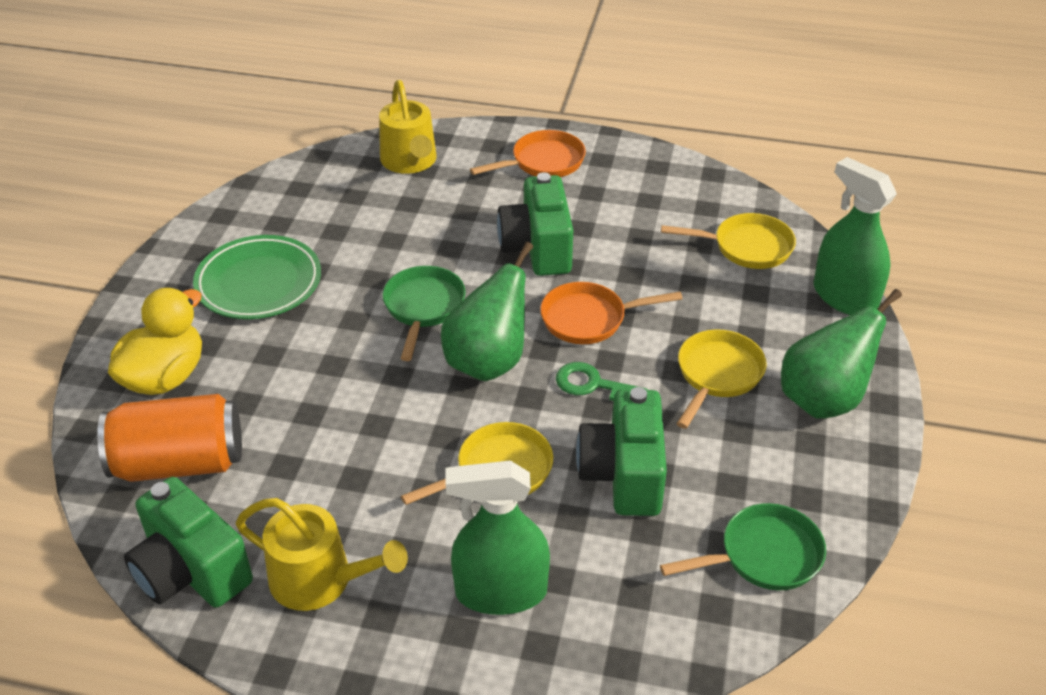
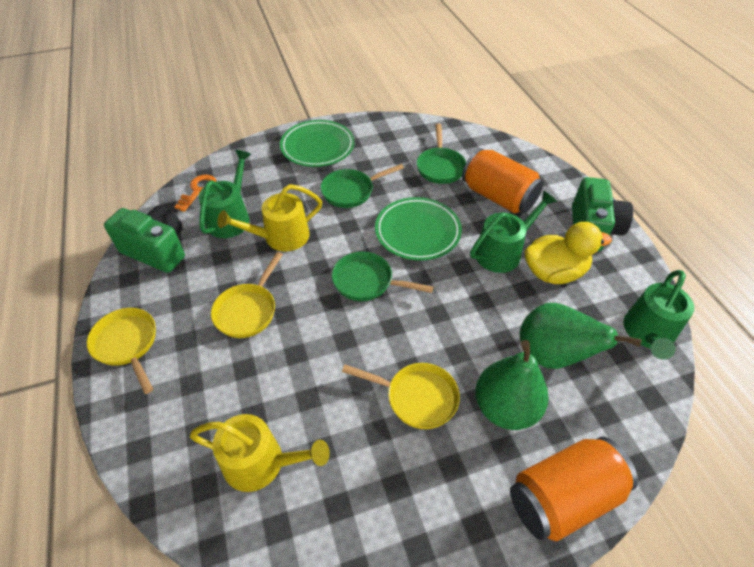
green camera: [124,477,253,608] [497,172,573,276] [576,387,667,516] = 3 -> [104,206,185,273] [572,177,633,251] = 2
green key: [556,362,648,401] = 1 -> none = 0
green pan: [382,266,466,361] [660,503,826,590] = 2 -> [320,164,404,208] [332,252,433,301] [416,124,466,184] = 3
green plate: [193,235,321,319] = 1 -> [280,120,355,167] [375,197,462,261] = 2
green spray bottle: [446,461,550,615] [814,157,897,315] = 2 -> none = 0
green watering can: none = 0 -> [199,150,251,238] [470,191,557,273] [624,270,694,360] = 3
orange can: [97,394,242,482] = 1 -> [462,148,543,213] [510,437,638,541] = 2
orange key: none = 0 -> [174,175,216,212] = 1
orange pan: [470,130,586,177] [540,282,683,344] = 2 -> none = 0

